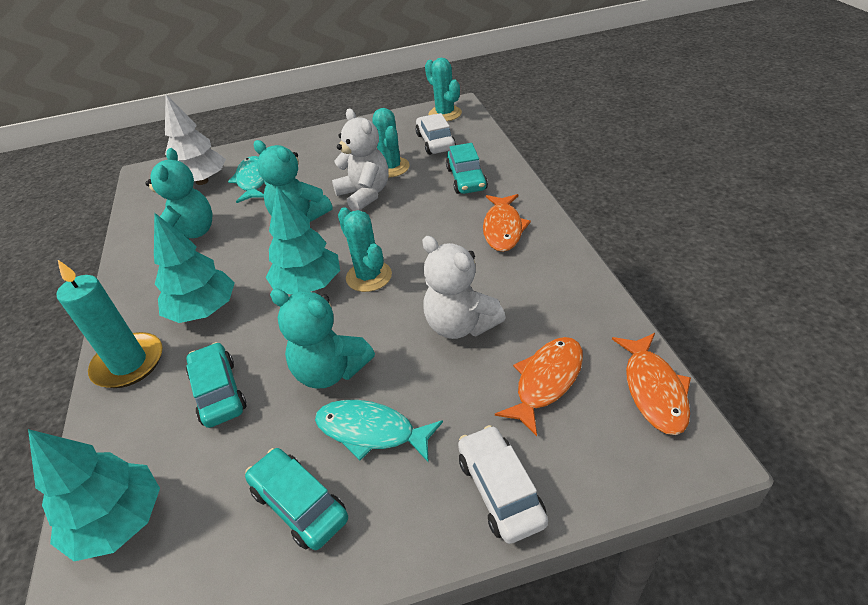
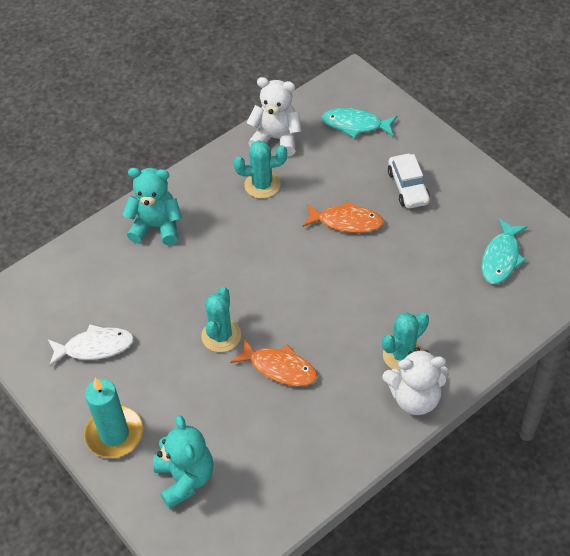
orange fish: [483,194,531,252] [495,337,583,436] [612,333,691,435] = 3 -> [230,338,318,386] [303,201,384,233] = 2
turquoise car: [186,342,246,428] [245,448,348,550] [446,143,488,194] = 3 -> none = 0
turquoise teddy bear: [146,148,213,239] [253,140,333,222] [270,289,375,389] = 3 -> [122,168,182,245] [153,415,214,509] = 2
turquoise tree: [28,429,160,561] [154,213,235,323] [266,187,340,295] = 3 -> none = 0
white car: [415,113,456,155] [458,425,548,544] = 2 -> [388,154,430,208] = 1
white fish: none = 0 -> [48,324,134,367] = 1
white tree: [165,94,226,185] = 1 -> none = 0

